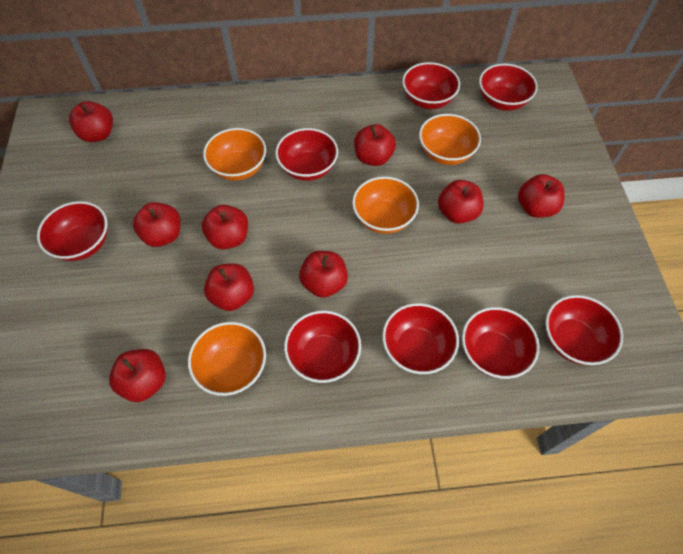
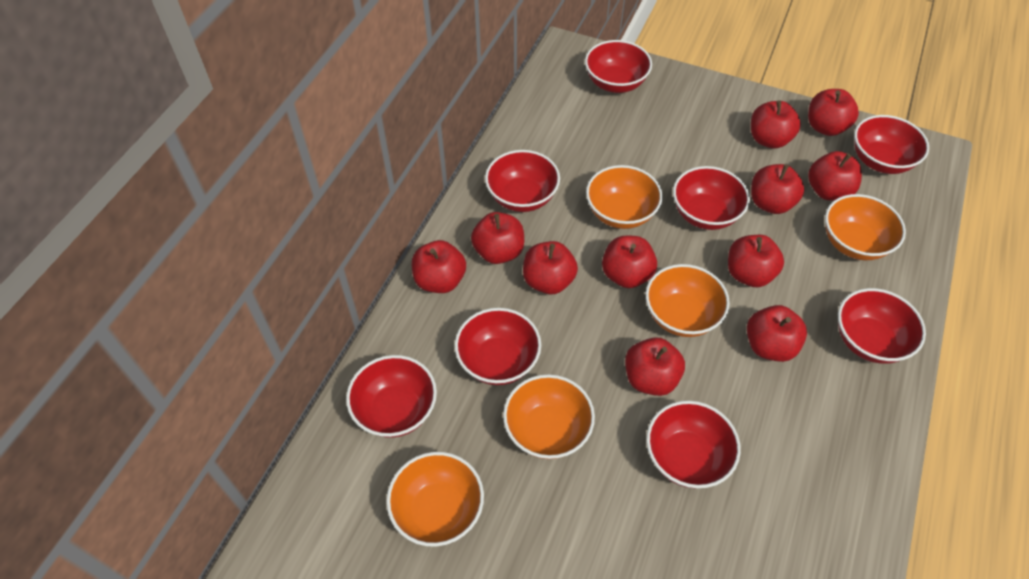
orange bowl: [188,322,266,396] [203,128,266,181] [352,176,419,234] [419,114,481,165] = 4 -> [386,452,484,546] [503,374,595,459] [586,165,663,229] [646,264,730,337] [825,194,906,260] = 5
red apple: [69,101,113,142] [109,349,166,402] [133,202,181,247] [202,205,248,249] [204,263,254,311] [299,251,348,298] [354,124,396,166] [438,180,484,224] [518,174,565,218] = 9 -> [412,240,466,293] [471,212,524,264] [523,241,578,294] [602,235,657,288] [625,337,685,396] [728,235,784,287] [747,305,807,362] [751,100,801,149] [751,164,804,214] [808,89,859,136] [808,151,862,201] = 11

